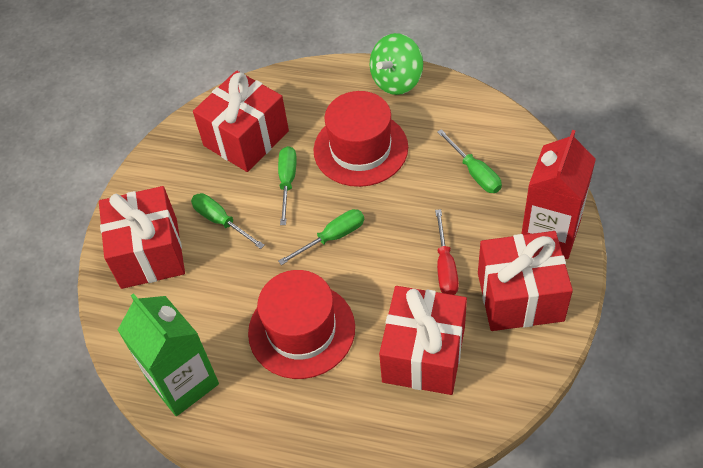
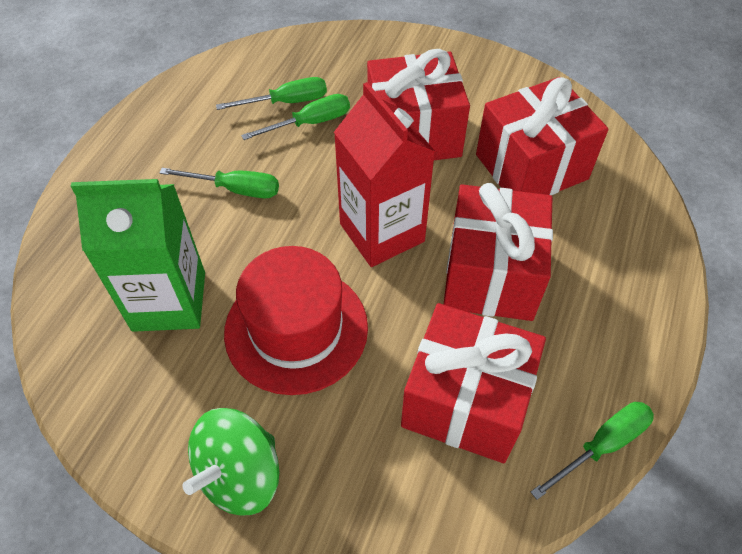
red hat: [248,270,355,379] [314,91,408,187] = 2 -> [224,246,368,395] = 1
red screwdriver: [435,209,459,295] = 1 -> none = 0

